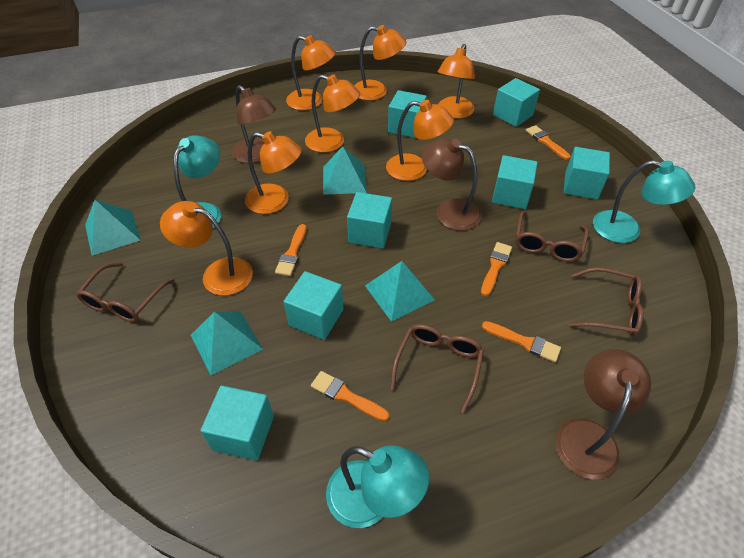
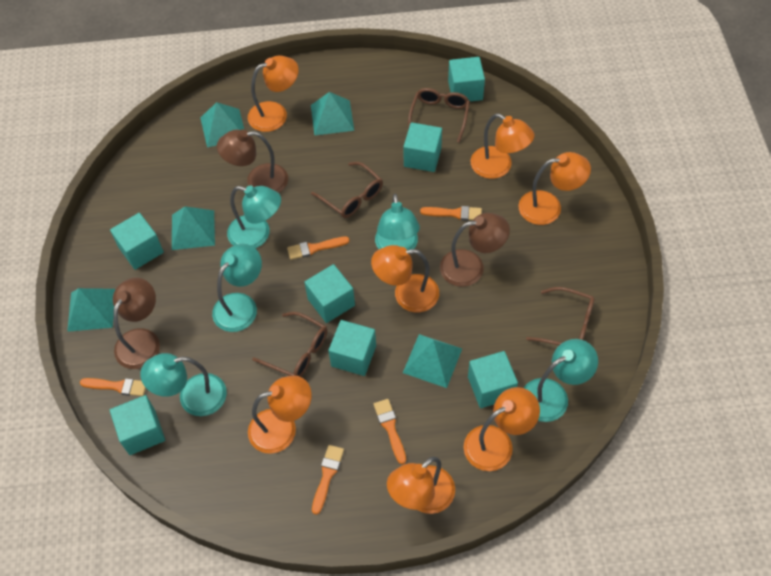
turquoise lamp: [173,135,221,228] [326,445,429,528] [593,160,695,243] = 3 -> [140,353,227,416] [212,244,262,332] [227,185,281,248] [375,194,420,250] [524,339,598,422] = 5
turquoise pyramid: [85,200,141,256] [191,311,263,375] [323,146,367,195] [365,261,435,322] = 4 -> [67,288,115,332] [172,206,215,250] [201,102,244,148] [311,92,354,136] [403,334,462,388] = 5

